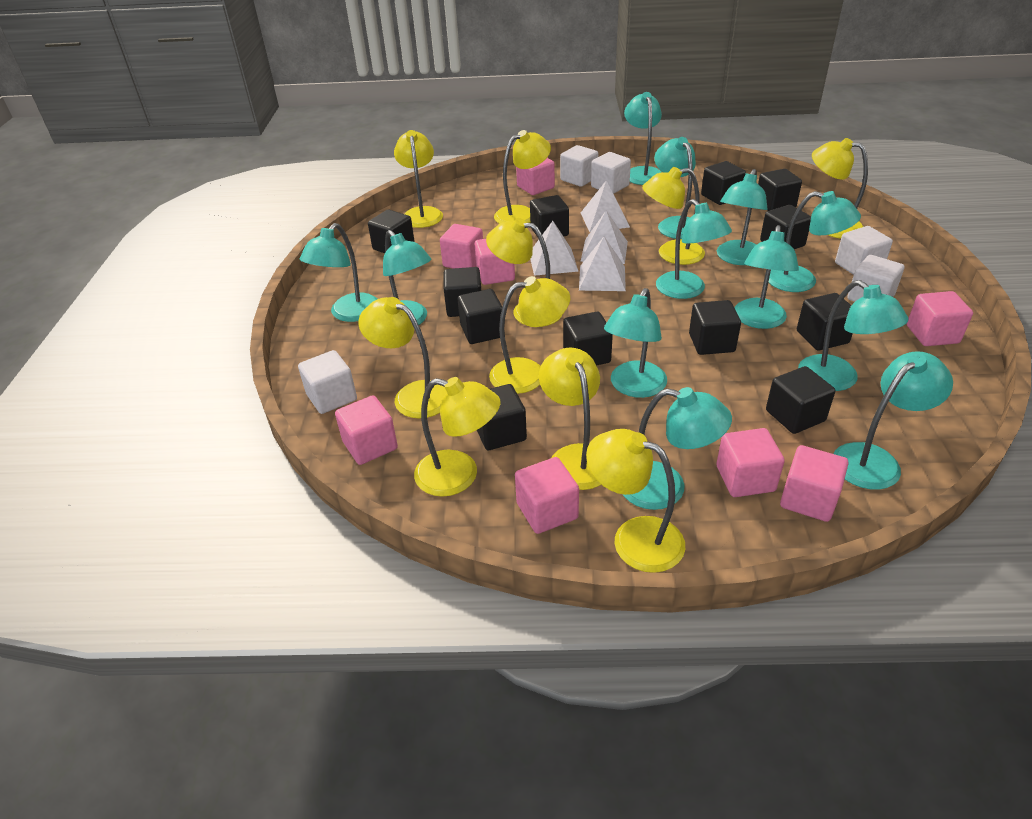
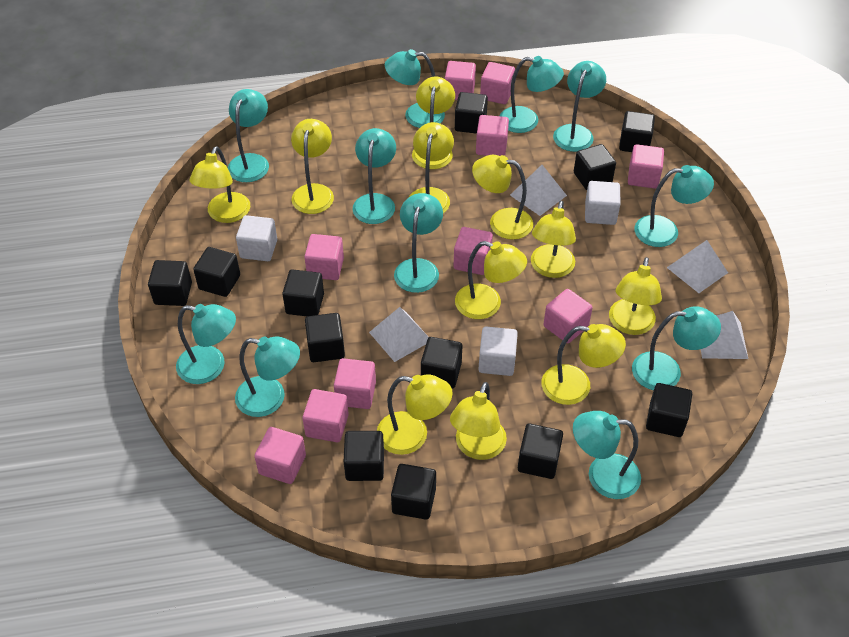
pink cube: [335,395,398,465] [440,224,483,269] [475,239,515,285] [515,457,579,534] [516,158,555,195] [716,428,785,497] [780,445,849,522] [907,291,973,346] = 8 -> [254,427,306,484] [303,389,349,442] [304,234,344,280] [334,358,376,409] [445,61,476,100] [454,227,493,275] [476,115,509,156] [480,62,515,104] [543,289,593,343] [628,144,664,189] = 10
turquoise lamp: [300,223,377,322] [383,230,431,325] [604,288,667,398] [623,387,732,510] [624,92,662,185] [654,137,696,239] [656,199,732,299] [717,169,767,265] [735,225,799,329] [769,191,861,292] [798,280,908,391] [833,351,953,490] = 12 -> [176,304,236,384] [228,89,269,182] [235,336,300,417] [353,128,396,224] [385,49,445,128] [394,193,443,293] [499,56,564,133] [553,61,606,152] [573,411,641,499] [632,306,721,390] [634,165,714,247] = 11
white cube: [298,350,357,414] [560,145,599,187] [591,152,631,194] [835,226,893,275] [847,255,904,302] = 5 -> [236,215,277,261] [479,327,518,376] [585,181,621,225] = 3
yellow lamp: [358,297,447,418] [394,130,443,228] [414,377,500,497] [486,218,562,327] [489,276,570,394] [494,130,551,224] [539,348,602,490] [586,429,685,573] [642,167,705,265] [812,138,868,239] = 10 -> [189,146,250,223] [291,119,334,214] [377,374,453,455] [409,122,454,213] [412,77,455,169] [450,382,507,460] [455,241,527,319] [472,155,533,240] [531,201,576,278] [541,324,626,405] [609,257,662,335] = 11

